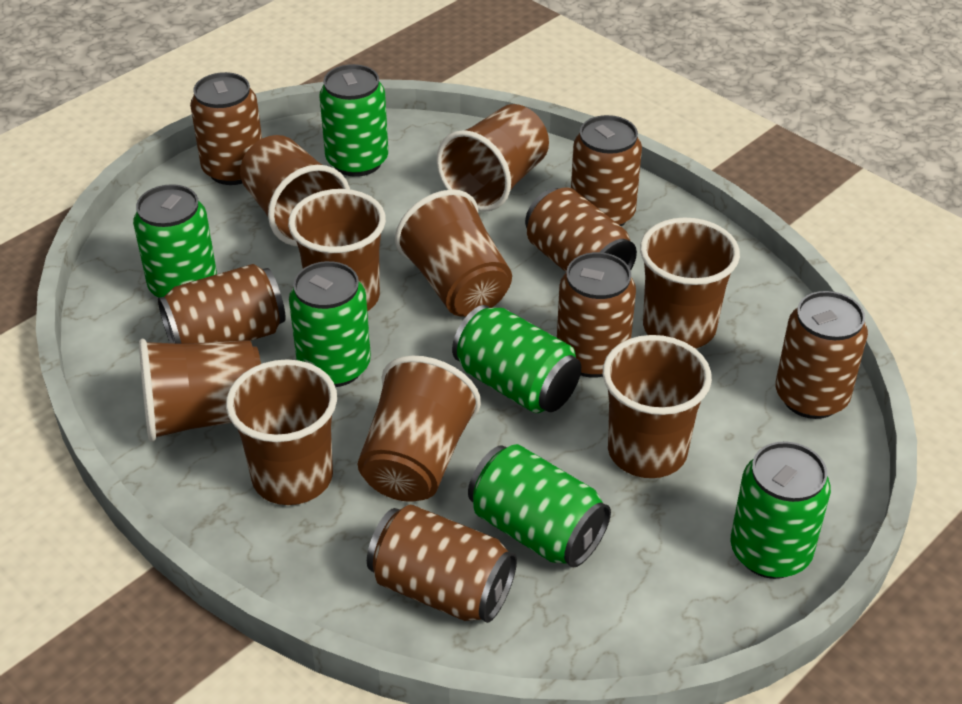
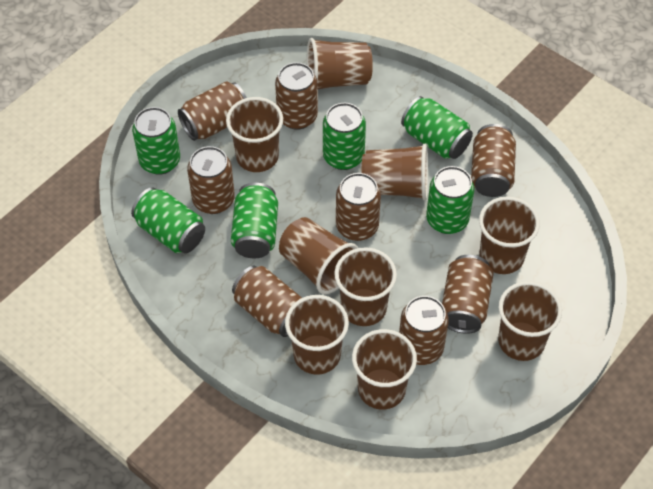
brown can: [158,264,286,344] [190,72,262,185] [367,505,517,623] [525,188,637,272] [557,252,636,378] [571,115,642,226] [776,291,868,419] = 7 -> [178,81,247,141] [187,146,235,214] [232,265,302,337] [275,62,318,130] [336,173,381,241] [399,296,449,365] [442,255,494,334] [471,124,516,197] = 8

